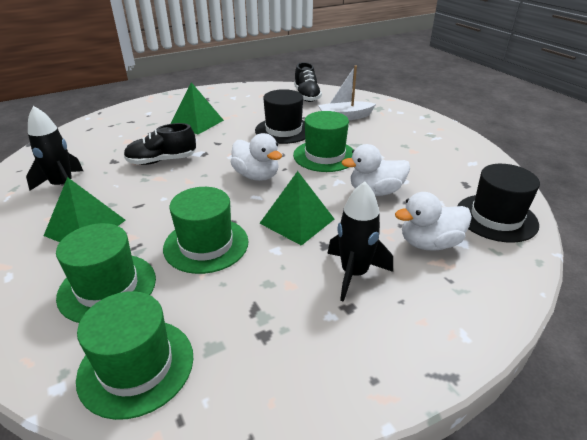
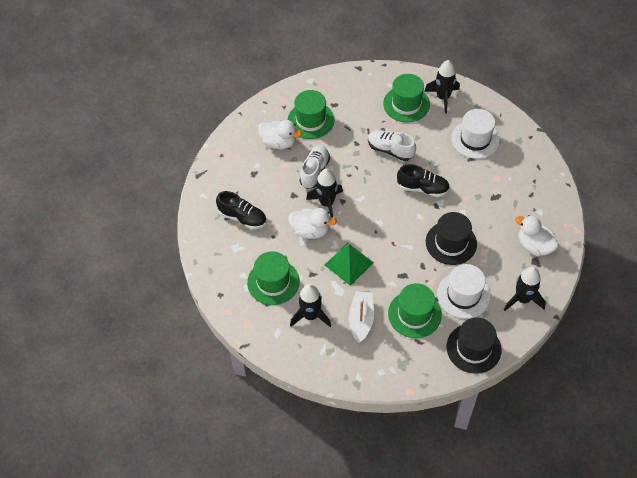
black rocket: [26,106,83,191] [327,181,393,302] = 2 -> [290,284,331,327] [306,169,343,217] [424,60,460,114] [504,267,546,311] = 4
green pyramid: [44,177,125,242] [170,82,224,134] [260,171,334,246] = 3 -> [325,243,374,286] = 1
white hat: none = 0 -> [437,264,490,319] [451,109,500,159] = 2
white shoe: none = 0 -> [300,145,330,189] [368,130,416,161] = 2

